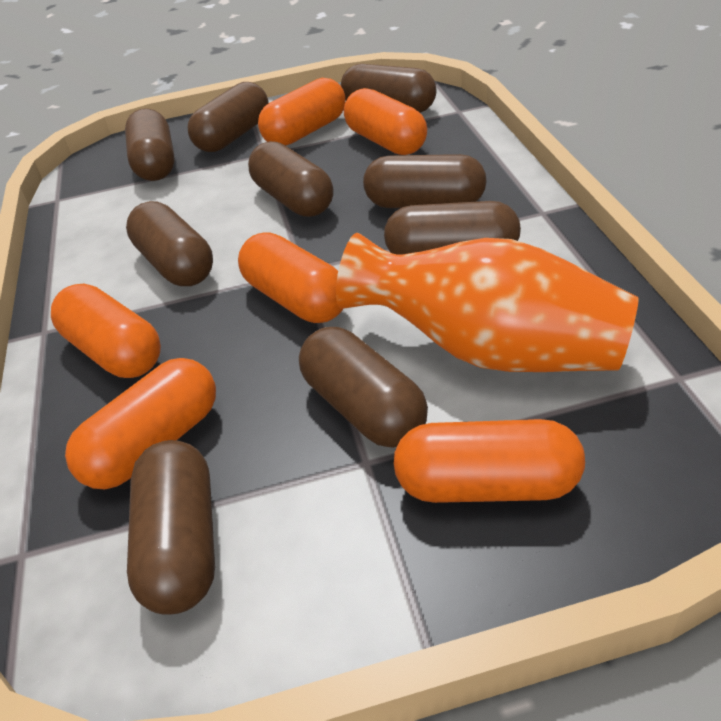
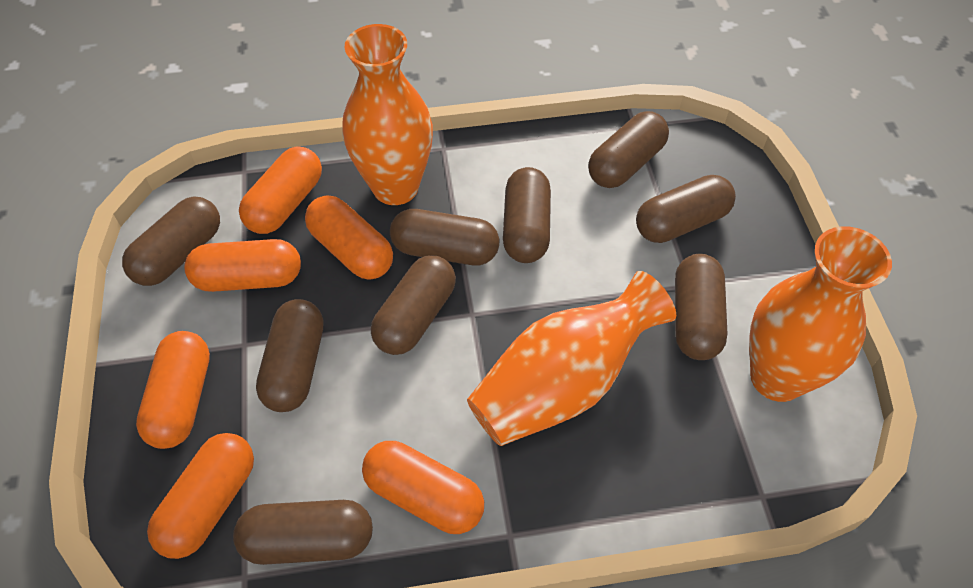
orange vase: [336,233,639,372] = 1 -> [342,24,433,205] [467,271,676,446] [749,226,892,402] = 3

